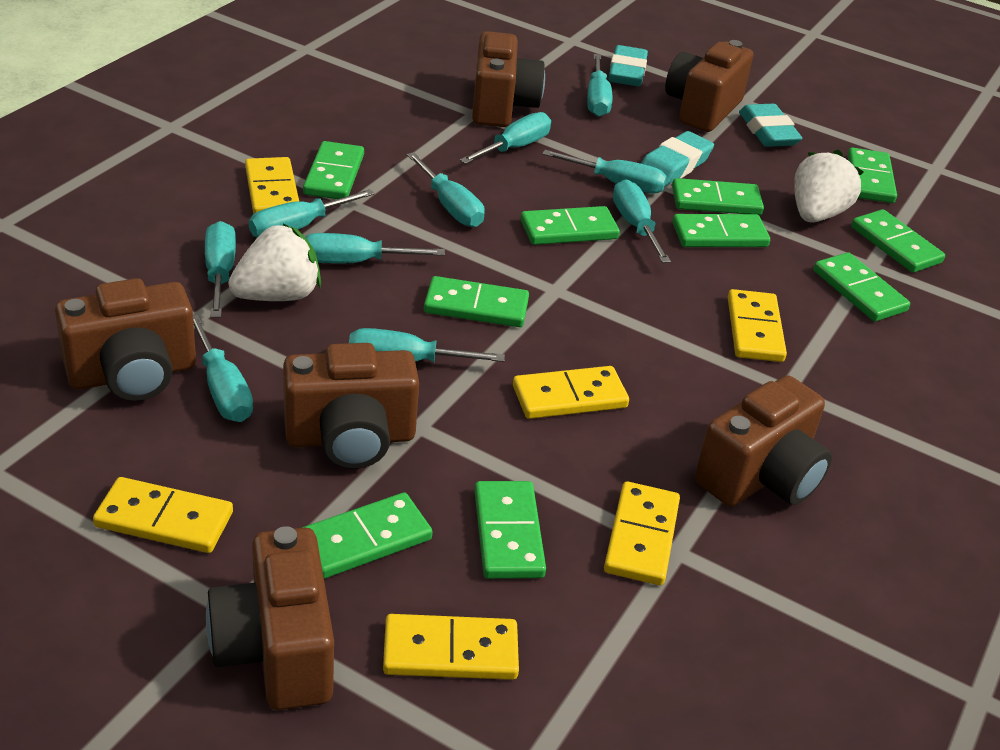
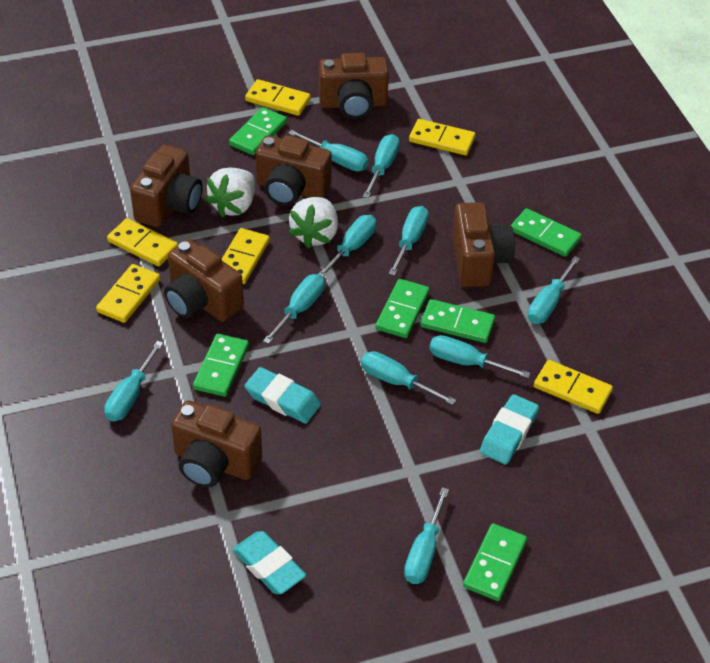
green domino: [302,492,433,579] [303,141,364,199] [424,276,529,327] [474,481,546,579] [521,206,620,245] [672,178,764,215] [673,214,770,247] [814,252,910,321] [847,148,897,203] [851,209,945,273] = 10 -> [193,334,249,397] [229,107,287,155] [375,279,430,338] [421,299,495,343] [463,523,527,601] [511,208,582,257] = 6

